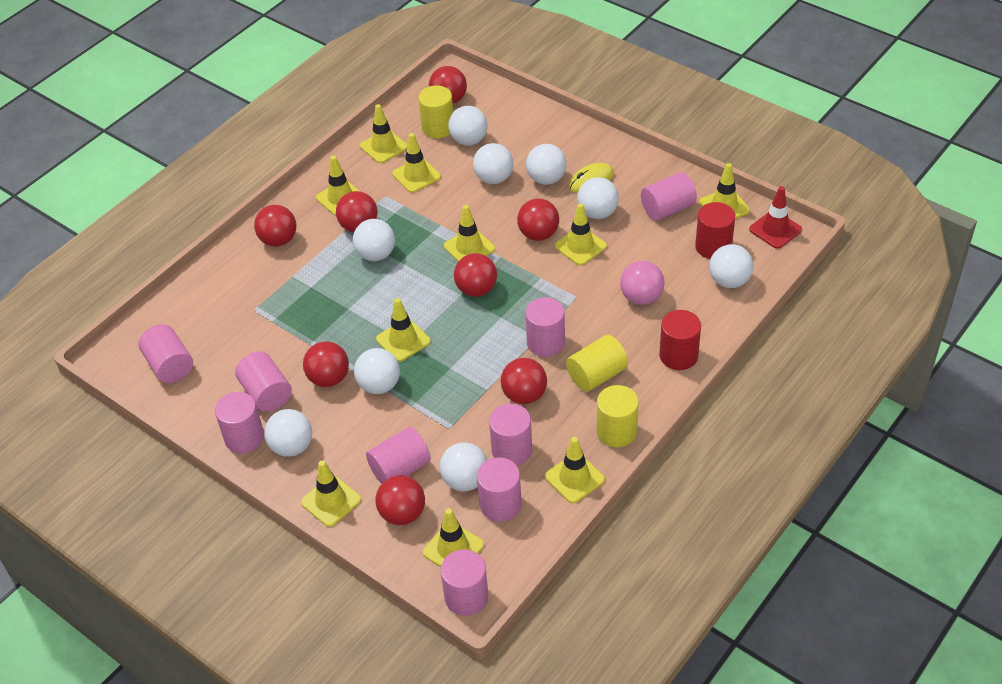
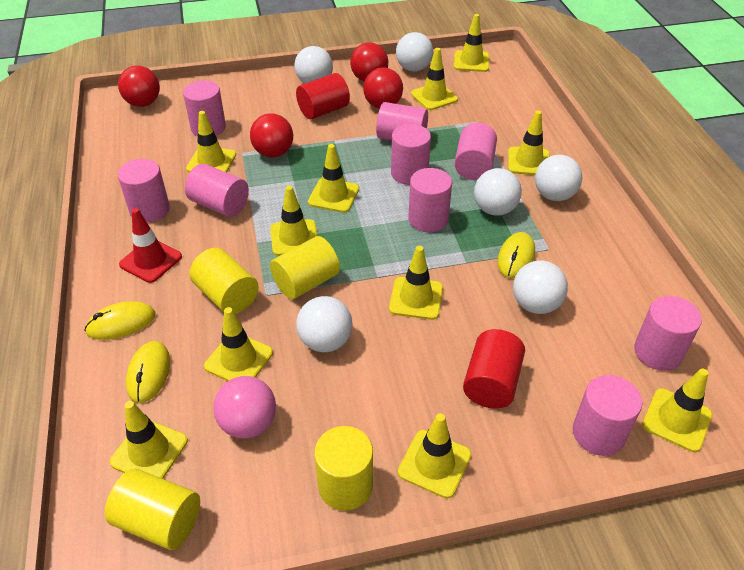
red ball: [254,205,296,247] [303,341,349,387] [336,191,378,233] [375,475,425,525] [429,66,467,104] [454,253,497,297] [501,358,547,404] [517,198,559,241] = 8 -> [118,66,160,107] [250,113,293,158] [350,42,388,81] [363,68,403,109] = 4
white ball: [264,409,312,457] [353,219,395,261] [354,348,400,394] [440,442,487,491] [448,106,487,146] [473,143,513,184] [526,144,566,185] [577,177,619,219] [709,244,753,288] = 9 -> [294,46,333,83] [296,296,353,352] [396,32,433,72] [474,168,522,216] [513,260,568,314] [535,155,582,201] = 6
yellow cylinder: [418,85,453,139] [566,335,628,392] [597,385,639,447] = 3 -> [105,468,200,550] [190,248,259,314] [270,236,340,299] [314,426,373,511] = 4
yellow mouse: [568,163,614,193] = 1 -> [84,301,156,340] [126,341,170,403] [497,232,535,278] = 3
yellow traffic cone: [301,460,361,527] [316,156,361,216] [360,104,407,163] [376,298,431,362] [392,133,441,193] [423,508,484,567] [444,205,495,262] [545,437,605,503] [555,203,607,265] [699,163,750,219] = 10 -> [110,401,188,479] [186,111,236,173] [204,307,273,381] [270,185,317,256] [308,144,359,213] [389,246,443,320] [398,413,471,498] [411,48,458,110] [454,14,489,72] [508,111,550,175] [642,368,712,452] = 11

